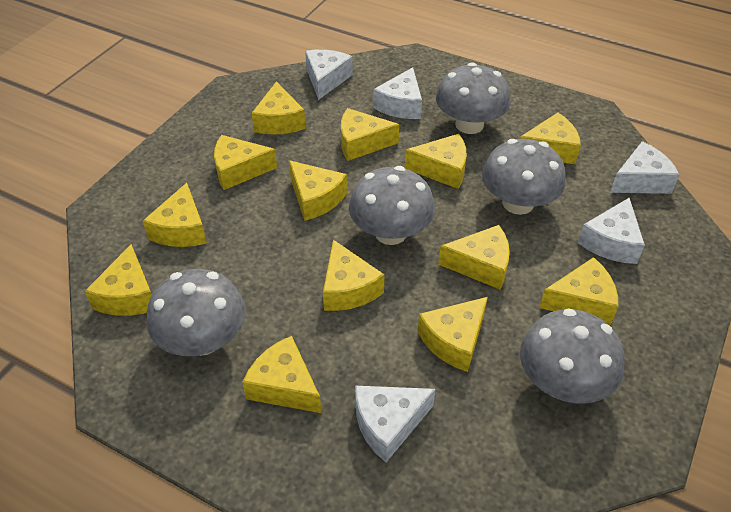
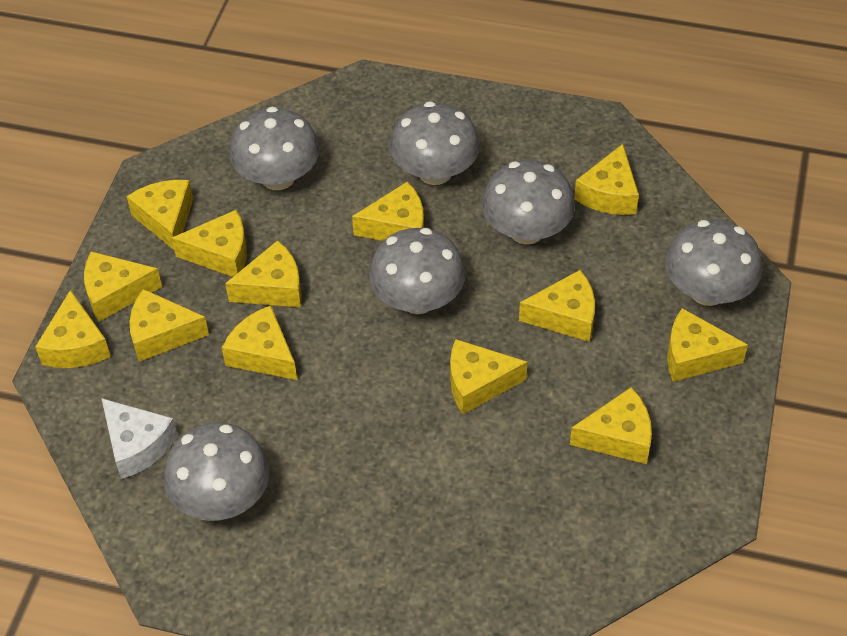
grey mushroom: [147,269,246,356] [349,166,435,245] [436,62,510,134] [482,139,566,215] [520,309,624,404] = 5 -> [164,423,269,521] [229,106,320,190] [369,228,465,314] [390,101,480,185] [482,160,575,245] [665,219,762,306] = 6
white cheese: [305,50,353,100] [355,386,436,462] [373,67,422,119] [578,198,645,264] [610,141,679,194] = 5 -> [101,398,178,479] = 1

